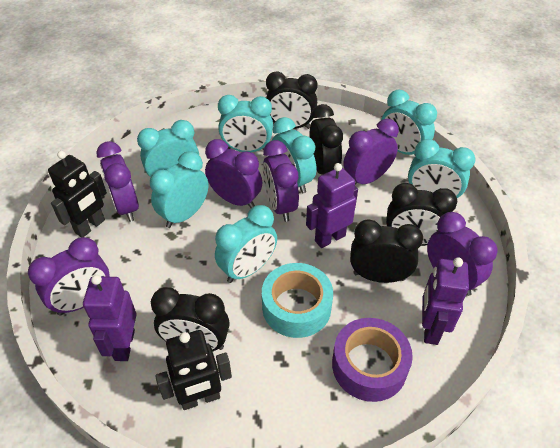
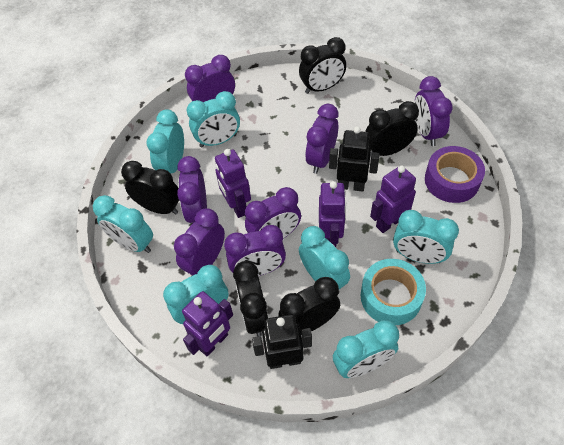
purple clock: [28,237,110,316] [96,141,139,222] [205,139,262,208] [263,140,299,222] [343,119,399,185] [427,212,498,296] = 6 -> [174,208,225,276] [177,156,207,223] [185,55,235,102] [224,225,286,276] [245,187,301,238] [305,104,338,174] [414,76,453,146] = 7
purple robot: [83,275,137,361] [306,163,358,248] [422,257,469,345] = 3 -> [182,291,233,356] [215,149,251,218] [319,181,346,247] [370,165,416,233] = 4

